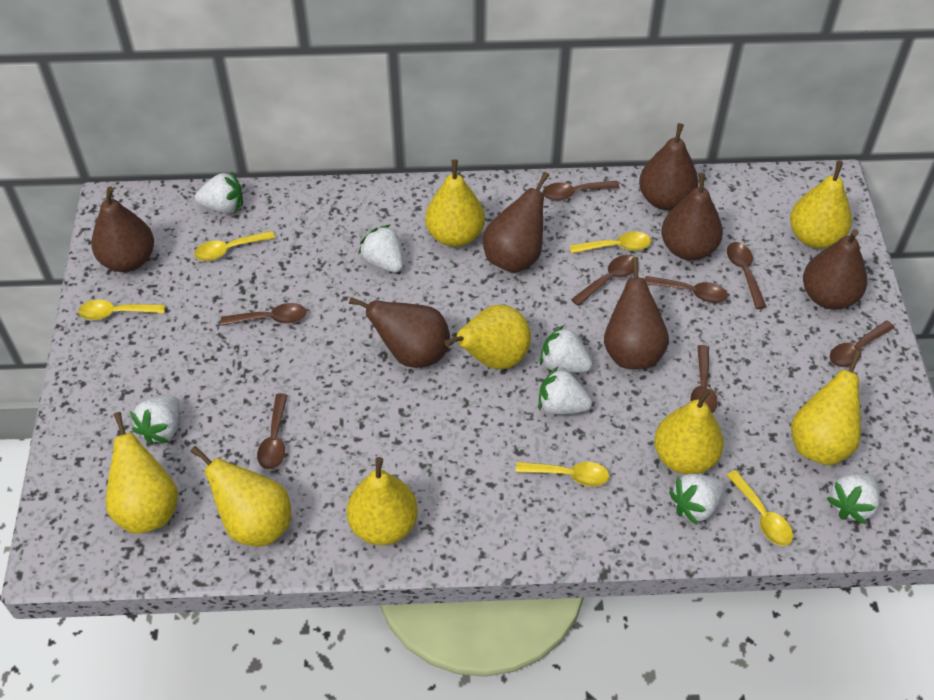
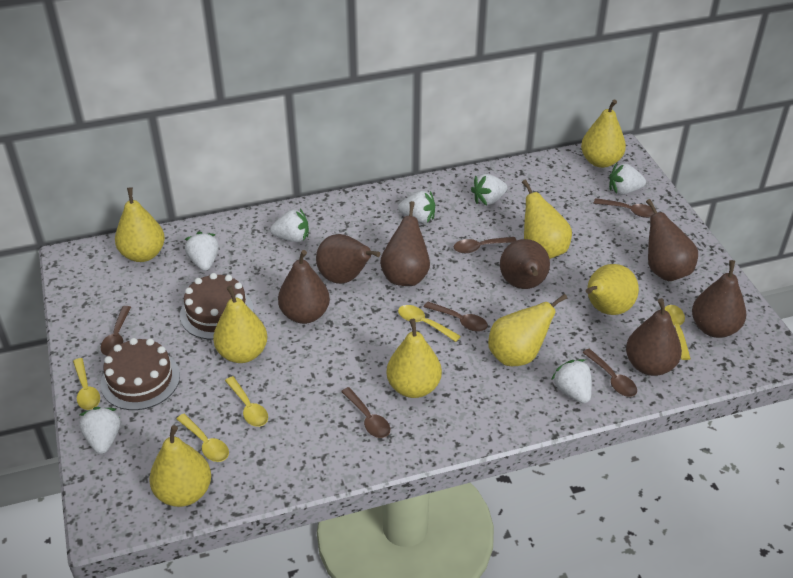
brown cake: none = 0 -> [101,338,180,410] [180,273,254,340] = 2
brown spoon: [221,303,306,326] [257,393,288,470] [542,181,620,201] [571,255,634,306] [645,276,728,303] [690,345,718,414] [727,242,767,309] [830,321,895,367] = 8 -> [100,306,131,356] [341,387,390,438] [424,302,488,332] [454,237,516,253] [582,349,637,397] [594,198,654,218] = 6

